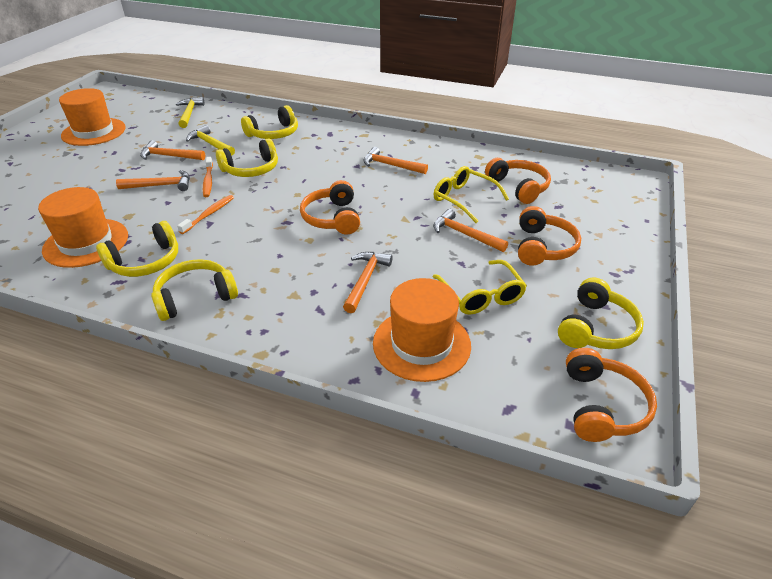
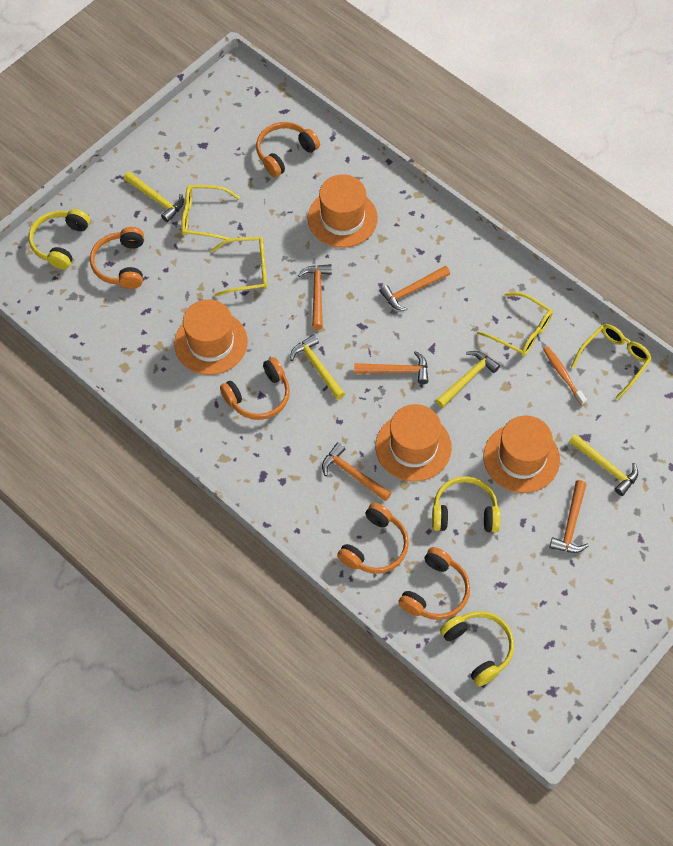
orange hat: [38,187,128,268] [59,88,126,146] [373,278,471,382] = 3 -> [174,299,248,375] [308,174,378,248] [376,404,452,481] [483,416,560,493] = 4
orange headphones: [300,180,360,235] [485,158,551,204] [518,206,581,266] [566,348,657,442] = 4 -> [90,227,144,289] [220,357,290,420] [256,122,320,177] [337,503,409,574] [398,547,470,620] = 5
orange toothbrush: [177,195,234,234] [203,157,213,197] = 2 -> [543,346,587,406] = 1
yellow glasses: [433,260,527,315] [434,166,509,223] = 2 -> [181,185,240,240] [211,237,267,297] [477,292,553,356] [571,324,652,400] = 4
yellow hammer: [176,97,205,128] [186,125,235,156] = 2 -> [124,171,184,222] [290,334,345,400] [436,351,500,408] [569,434,638,496] = 4
yellow headphones: [96,221,178,277] [151,259,238,321] [216,139,278,177] [241,105,298,139] [558,278,644,349] = 5 -> [29,209,90,270] [432,476,500,532] [440,611,514,686] = 3

